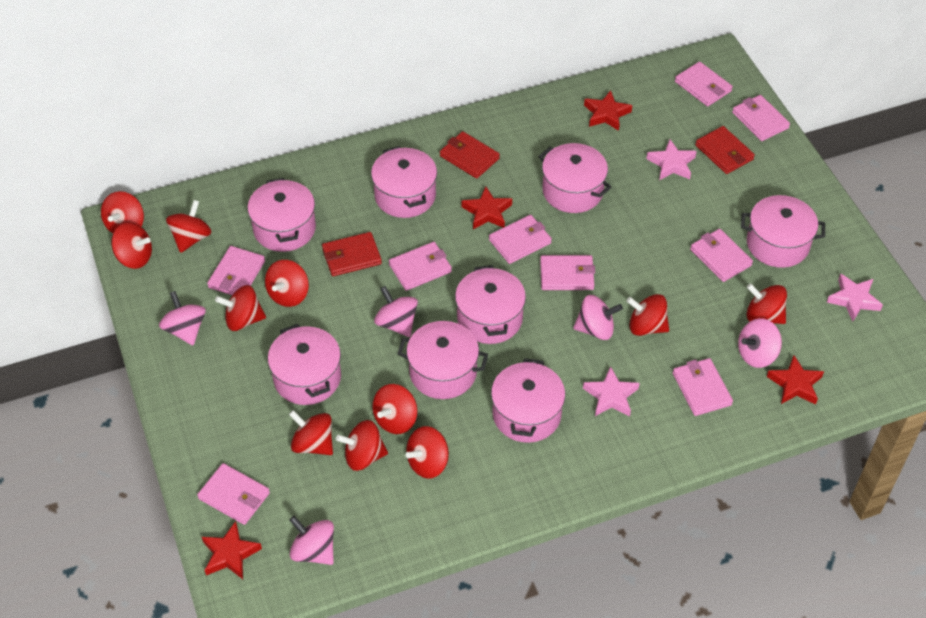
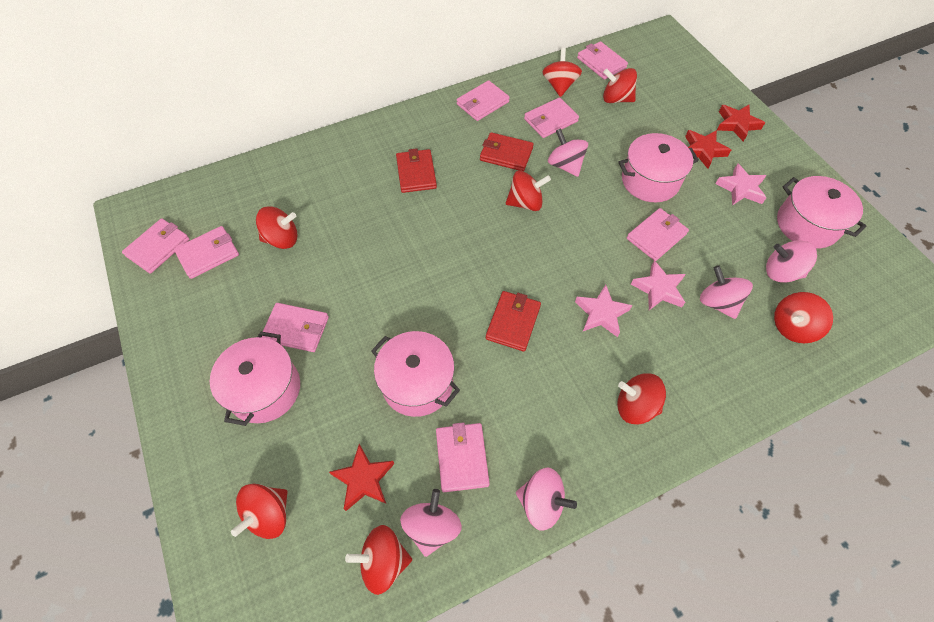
pink pot: [247,178,316,252] [268,324,341,405] [371,146,437,218] [397,321,488,399] [455,265,526,344] [491,358,565,443] [538,143,611,213] [741,195,825,268] = 8 -> [210,332,300,426] [371,331,460,417] [618,133,699,202] [777,176,866,249] = 4
pink wallet: [197,463,270,525] [207,246,265,295] [389,242,452,291] [489,215,552,264] [540,255,595,290] [673,358,733,416] [675,62,733,106] [690,229,753,282] [732,95,790,141] = 9 -> [122,218,189,274] [174,226,239,279] [261,303,329,352] [436,422,490,492] [457,80,510,121] [524,97,579,138] [577,41,628,80] [627,208,689,261] = 8
red spinning top: [101,191,144,233] [111,222,152,269] [166,200,212,253] [215,285,266,331] [265,260,309,307] [289,410,333,455] [336,420,388,471] [372,384,418,434] [406,426,449,479] [626,294,669,336] [747,283,787,324] = 11 -> [231,483,287,539] [256,206,298,249] [345,525,412,595] [506,171,551,211] [542,48,582,97] [603,68,637,103] [617,373,666,425] [774,292,833,343] = 8
red star: [202,521,262,579] [462,187,512,229] [584,90,632,131] [767,355,824,405] = 4 -> [329,444,394,511] [685,130,731,169] [717,104,765,142] = 3

